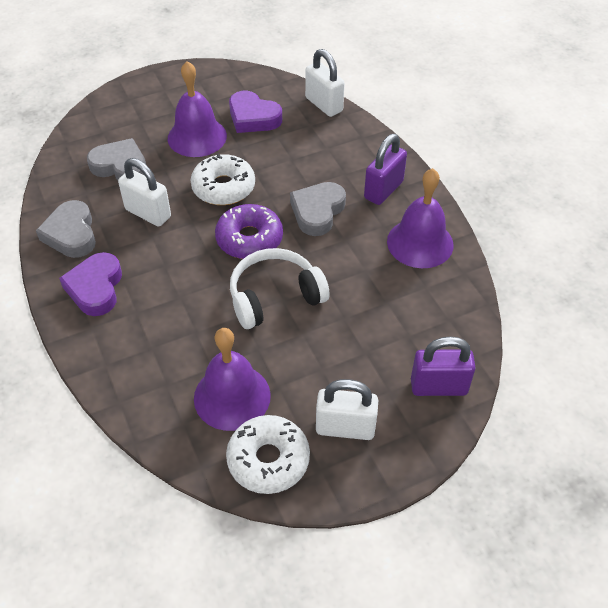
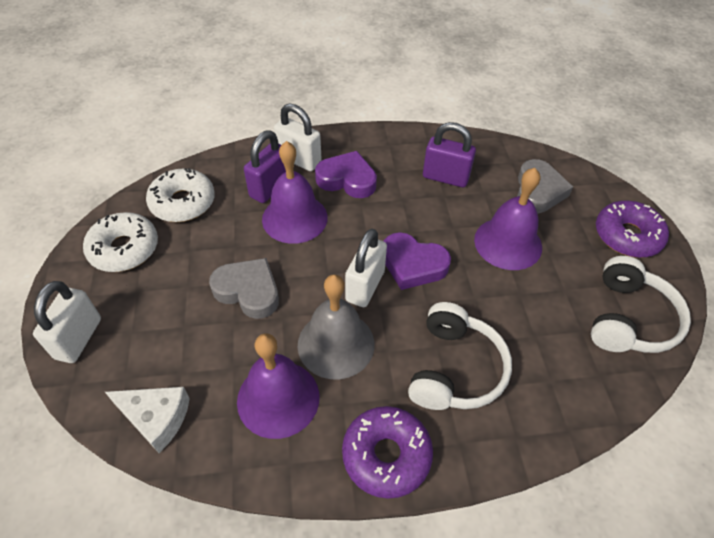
grey bell: none = 0 -> [297,275,375,379] = 1
grey heart: [36,200,96,258] [87,138,146,180] [290,182,346,236] = 3 -> [209,258,279,319] [517,159,573,213] = 2
purple donut: [215,204,283,259] = 1 -> [342,406,433,499] [596,201,669,258] = 2
white cheese: none = 0 -> [105,387,190,453] = 1
white headphones: [230,248,330,329] = 1 -> [408,302,512,410] [591,256,691,353] = 2

